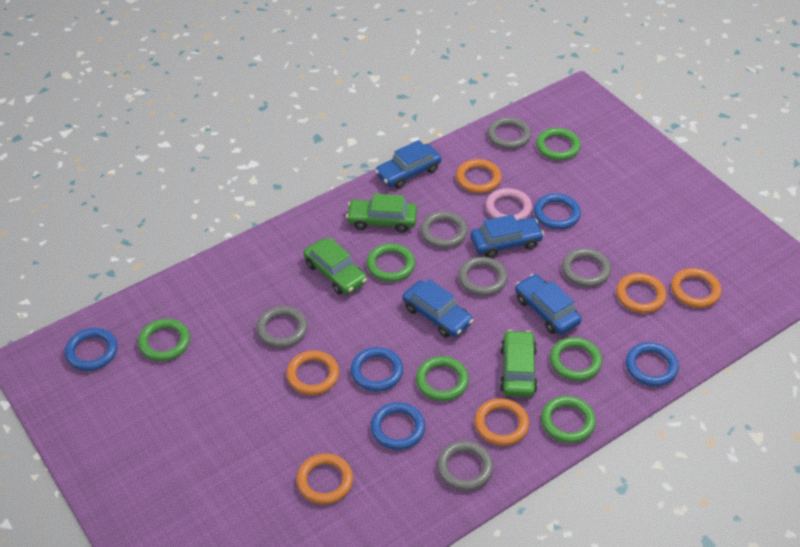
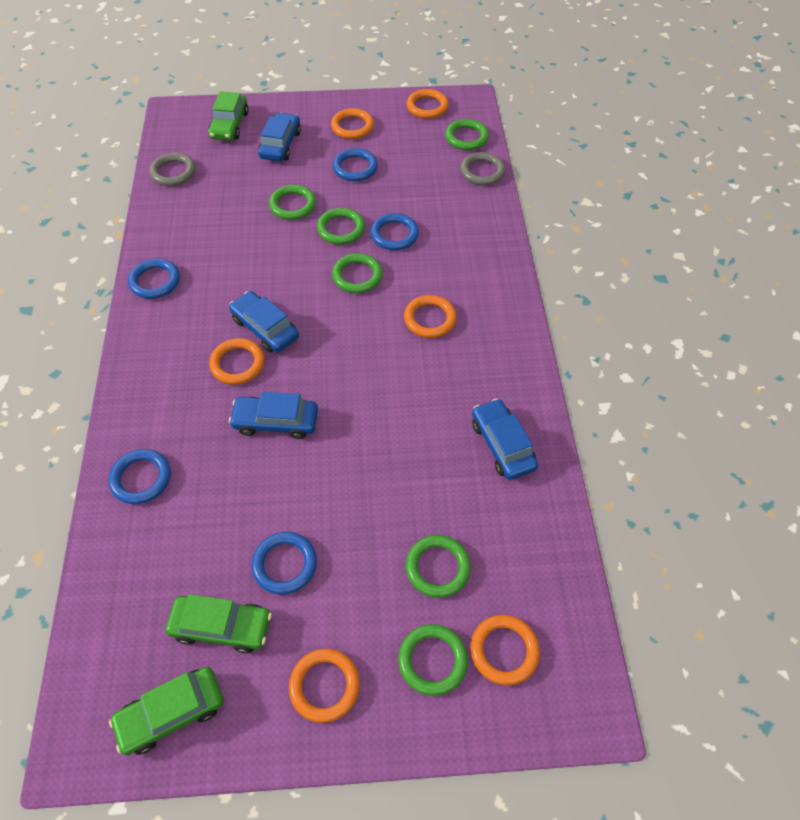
grey ring: [256,306,308,348] [420,211,468,248] [437,441,493,491] [458,257,508,296] [487,117,531,149] [562,248,611,287] = 6 -> [149,153,196,186] [460,152,506,185] = 2
pink ring: [486,188,532,220] = 1 -> none = 0

